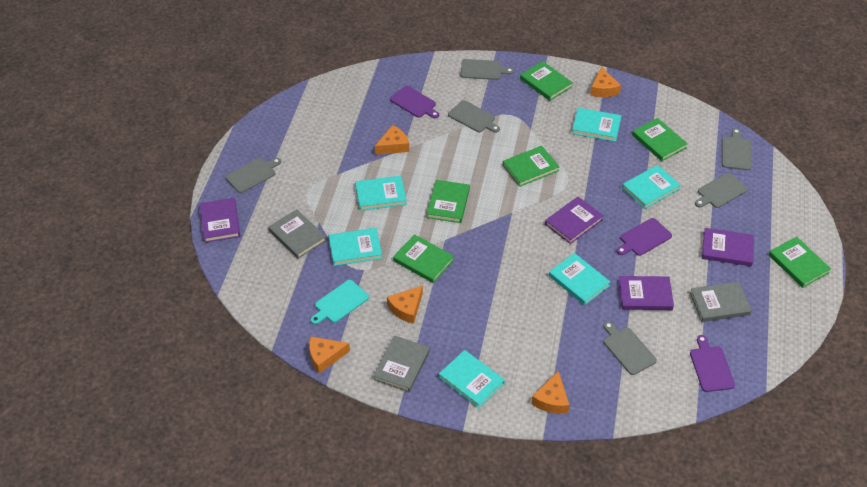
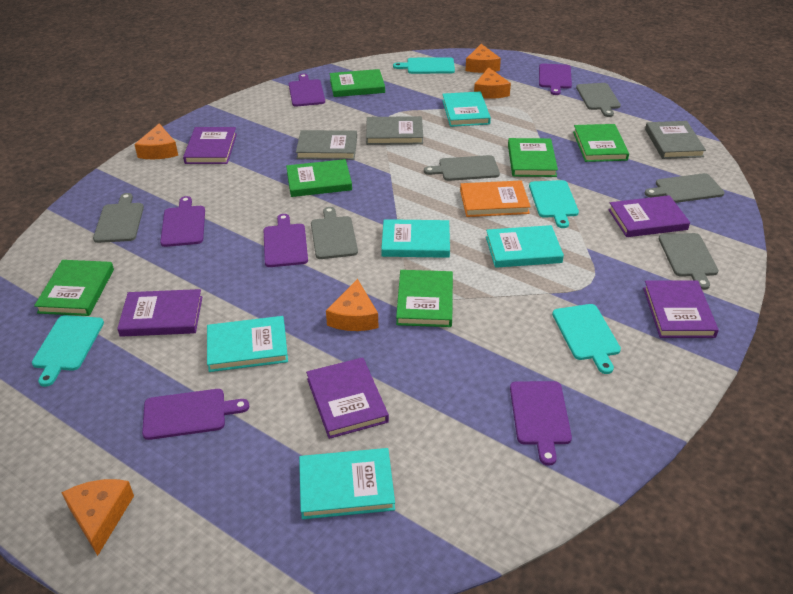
orange book: none = 0 -> [460,181,531,217] = 1
purple book: [200,198,240,243] [545,197,604,244] [618,276,674,310] [702,228,754,266] = 4 -> [117,289,202,337] [183,127,237,164] [306,357,389,439] [608,195,690,237] [643,280,719,338] = 5
purple cutting board: [390,86,439,118] [617,218,672,256] [690,335,735,392] = 3 -> [142,389,249,440] [160,196,205,247] [264,214,308,267] [289,74,325,107] [510,381,572,466] [539,63,572,95] = 6
turquoise book: [329,228,382,266] [355,176,407,211] [439,350,505,408] [549,253,610,305] [572,108,622,142] [622,165,680,209] = 6 -> [207,316,288,372] [299,448,395,519] [381,219,450,258] [442,92,491,127] [486,225,564,268] = 5
turquoise cutting board: [311,280,369,324] = 1 -> [32,315,104,387] [393,57,455,74] [529,180,579,228] [552,304,621,374] = 4

